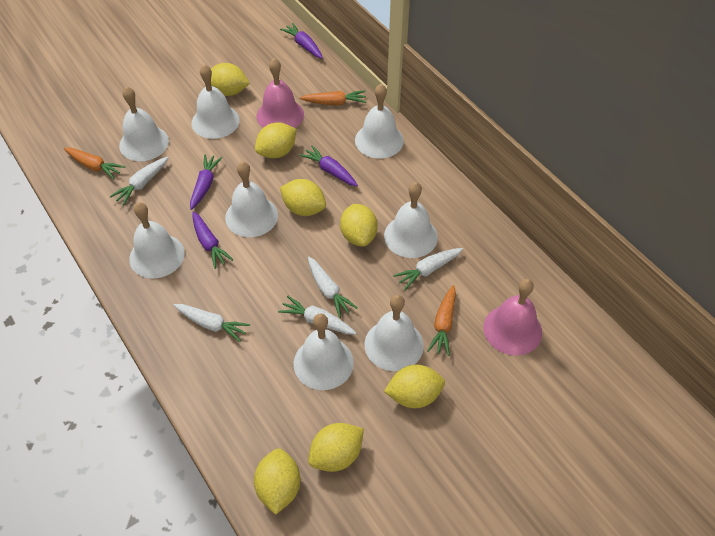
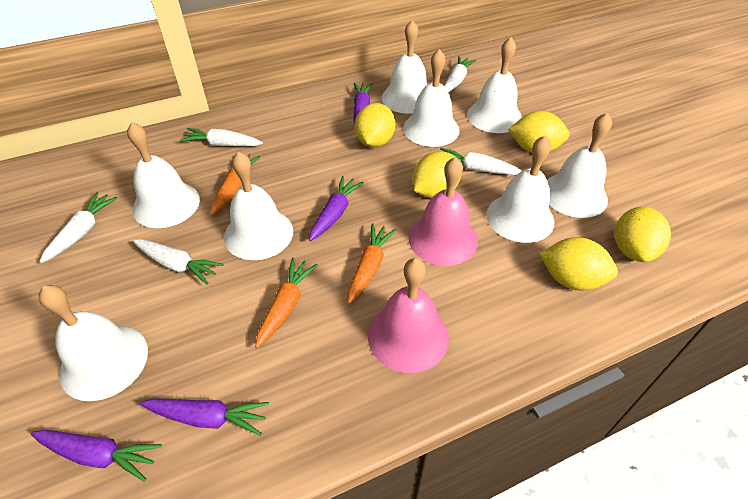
yellow lemon: [211,63,250,96] [254,449,301,515] [255,122,297,158] [280,179,326,216] [308,423,364,472] [340,204,378,247] [384,365,445,408] = 7 -> [355,103,395,147] [413,151,461,198] [508,111,570,152] [539,237,618,290] [615,207,671,262] = 5

